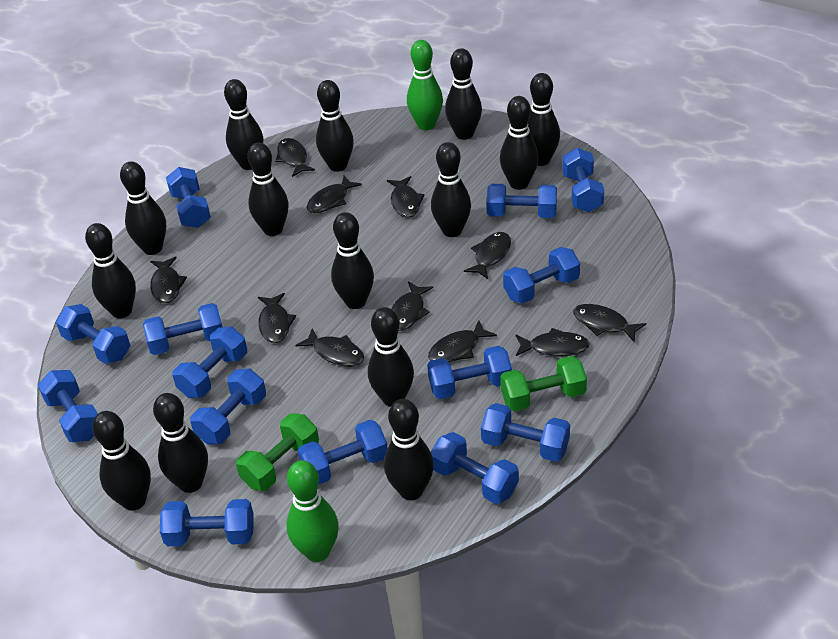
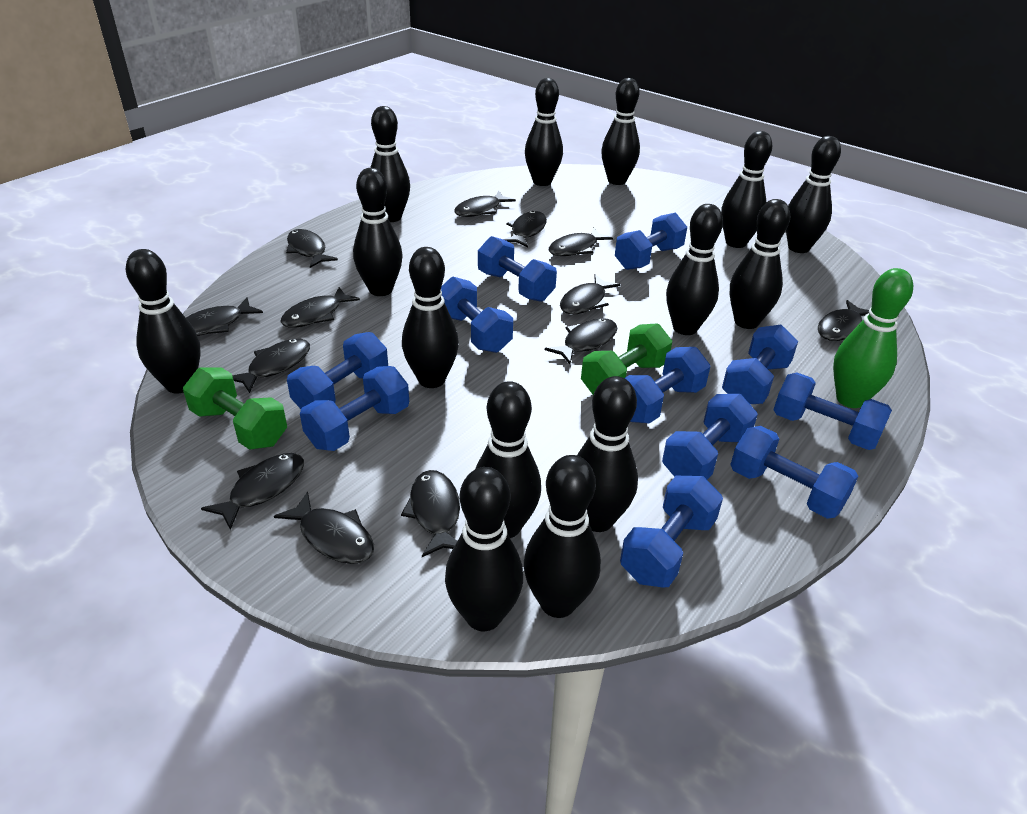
black fish: [150,256,187,303] [258,293,296,343] [275,138,315,177] [295,328,364,366] [307,176,362,213] [387,176,425,218] [391,281,433,331] [428,320,497,362] [464,232,511,279] [516,328,590,357] [573,304,646,342] = 11 -> [186,297,263,336] [201,453,304,530] [232,339,310,393] [274,492,374,564] [280,287,360,328] [286,229,338,268] [401,470,460,557] [454,191,516,217] [503,211,547,247] [545,318,618,364] [549,228,613,256] [560,275,620,314] [818,300,869,341] = 13
blue dumbbell: [38,370,98,442] [56,304,130,364] [143,303,222,355] [160,499,254,546] [166,167,211,228] [172,327,247,398] [190,369,266,444] [298,420,388,485] [427,346,512,399] [431,432,519,504] [481,403,570,462] [487,184,557,218] [503,247,580,304] [562,148,604,212] = 14 -> [287,332,388,409] [300,366,409,451] [441,277,513,353] [478,236,557,302] [615,213,687,270] [620,476,723,587] [624,347,710,423] [662,394,758,479] [722,325,798,404] [730,426,859,519] [774,372,892,450] = 11
green bowling pin: [286,460,339,562] [407,40,443,130] = 2 -> [833,268,913,408] = 1

